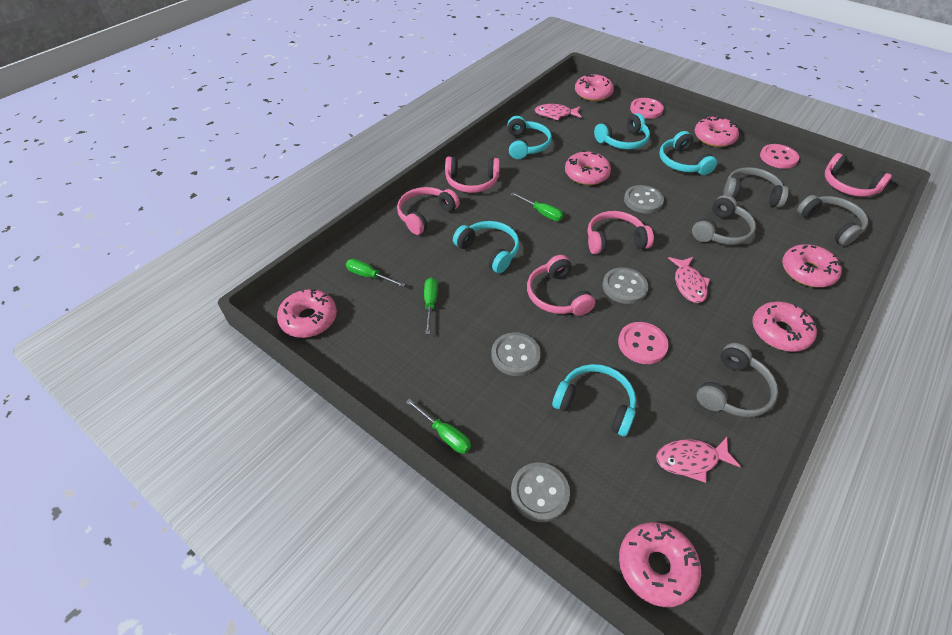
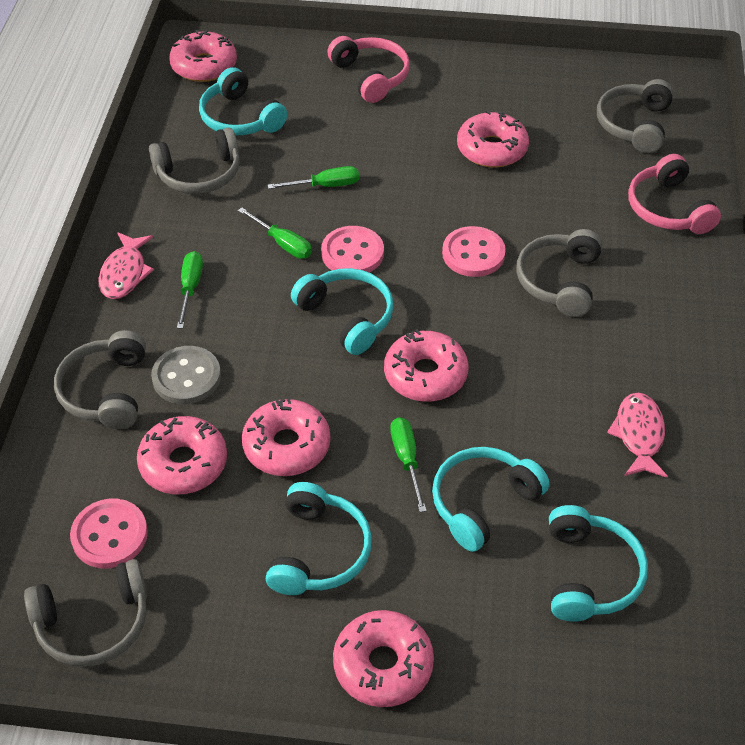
grey button: [491,332,541,376] [511,463,570,522] [602,267,649,304] [624,185,664,213] = 4 -> [151,346,221,404] = 1
grey headphones: [692,195,756,245] [697,343,778,417] [723,167,789,207] [797,195,868,246] = 4 -> [24,559,147,667] [54,330,146,429] [149,127,240,194] [516,229,602,317] [597,79,674,153] = 5
pink donut: [277,289,337,338] [565,150,611,185] [575,73,614,101] [619,522,701,607] [694,115,739,147] [752,301,817,352] [782,244,842,287] = 7 -> [137,416,227,494] [169,30,237,82] [242,397,331,476] [333,610,434,707] [384,329,468,402] [457,110,529,168] = 6
pink fish: [535,104,582,120] [656,437,741,483] [668,257,710,303] = 3 -> [98,232,154,299] [607,393,668,478] = 2
pink headphones: [397,187,460,235] [445,157,500,193] [527,255,595,316] [587,211,654,255] [825,153,892,197] = 5 -> [327,36,410,103] [628,154,721,234] = 2

